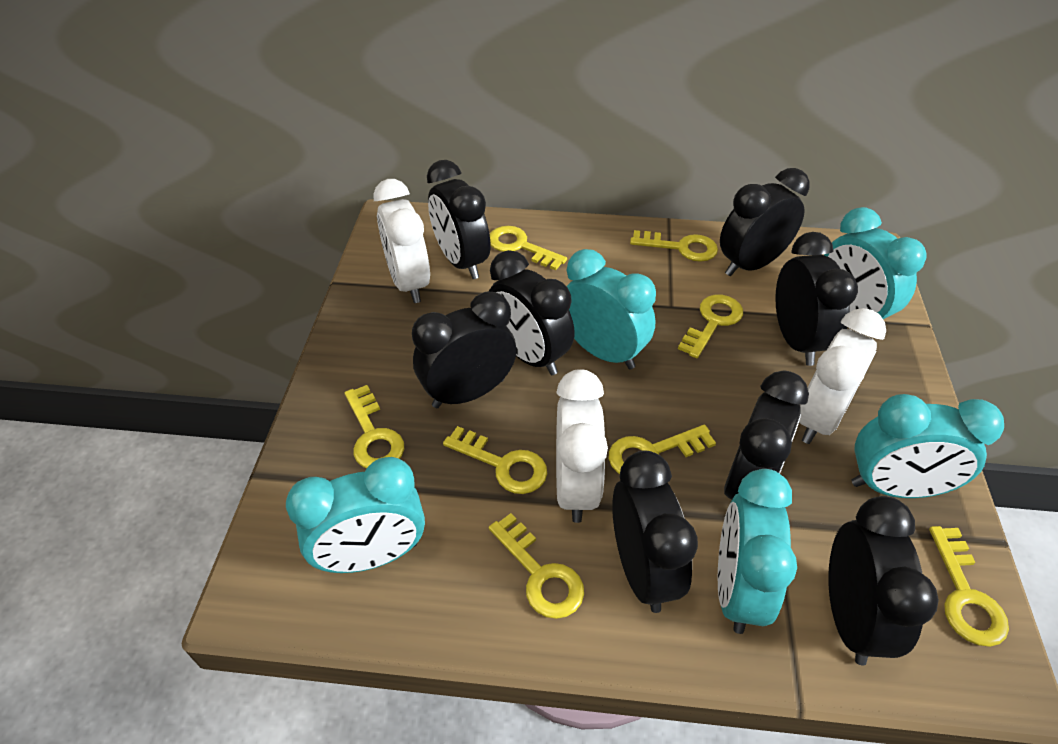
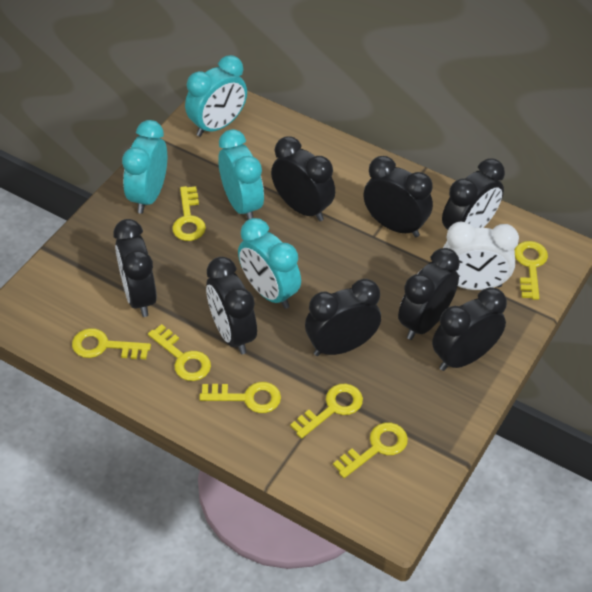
turquoise clock: [286,457,425,573] [566,249,656,369] [718,469,797,634] [824,207,927,319] [852,394,1004,498] = 5 -> [122,120,167,214] [185,55,247,137] [218,129,264,220] [238,218,301,309] = 4
white clock: [373,179,430,303] [556,369,608,523] [799,308,886,444] = 3 -> [443,222,519,290] = 1
yellow key: [344,385,404,468] [443,426,547,494] [489,513,584,619] [490,226,567,270] [609,425,716,474] [630,230,718,262] [678,295,743,358] [929,526,1009,647] = 8 -> [72,328,151,359] [148,324,211,381] [172,186,206,241] [199,382,281,413] [290,384,363,439] [333,422,408,478] [515,241,548,300] = 7

